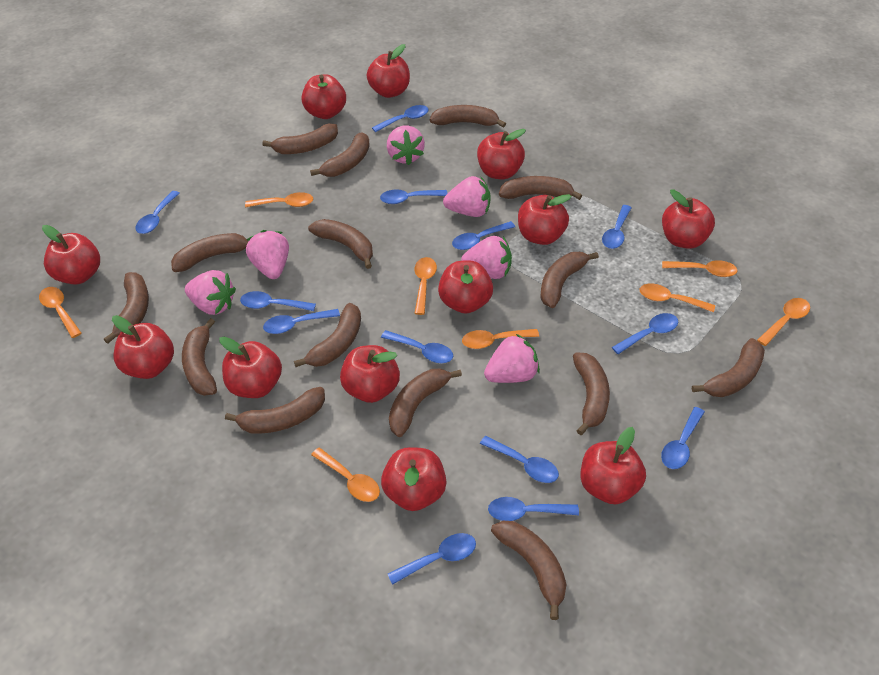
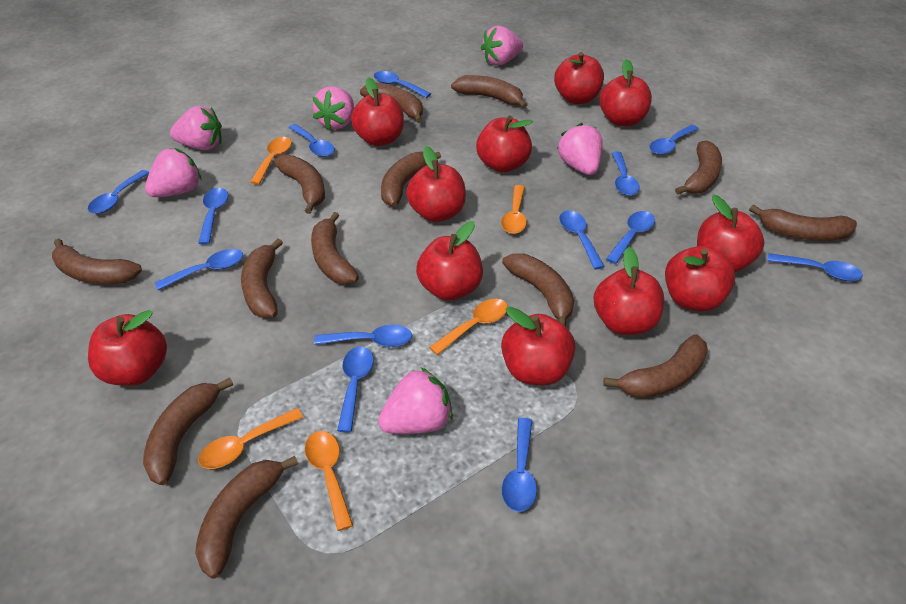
brown banana: [104,272,149,344] [171,233,249,272] [182,318,217,396] [225,387,325,434] [262,124,338,154] [294,303,361,367] [308,219,373,269] [310,132,370,177] [389,369,462,437] [430,105,506,128] [491,521,567,620] [499,176,582,200] [540,252,599,308] [573,352,610,435] [692,338,765,397] = 15 -> [52,238,142,284] [143,377,233,485] [195,456,298,579] [241,238,283,318] [274,155,325,214] [311,212,359,284] [360,83,423,123] [381,152,441,206] [451,75,527,109] [502,253,574,327] [603,334,708,398] [675,140,722,194] [749,204,857,241] = 13
orange spoon: [39,287,82,338] [245,192,313,207] [311,448,380,502] [414,257,437,315] [462,329,539,349] [640,283,715,313] [662,260,738,277] [757,298,810,346] = 8 -> [198,408,303,469] [250,137,292,184] [305,431,353,531] [429,299,508,355] [501,185,527,234] = 5
red apple: [42,225,100,285] [112,315,174,379] [219,337,282,398] [302,74,346,119] [340,345,400,403] [367,44,410,98] [381,447,447,511] [438,260,493,314] [477,129,526,179] [518,194,572,245] [580,427,646,504] [662,189,715,249] = 12 -> [88,310,167,386] [351,77,404,146] [406,146,466,222] [416,221,483,301] [476,116,533,173] [501,307,576,385] [554,52,604,104] [594,247,664,335] [599,59,652,126] [665,246,735,311] [697,195,764,272] = 11

